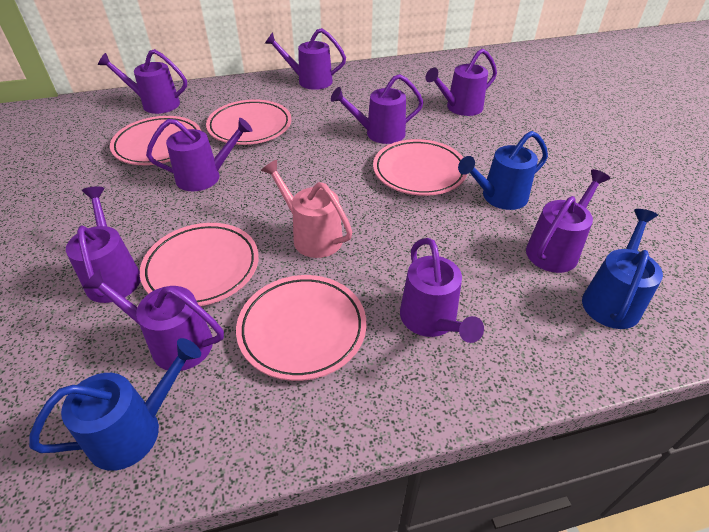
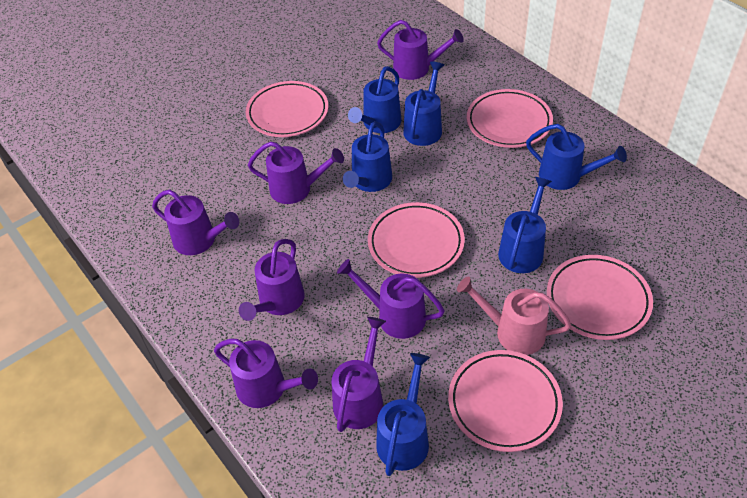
blue watering can: [29,338,201,471] [458,131,548,210] [582,209,663,329] = 3 -> [343,121,392,192] [348,66,402,133] [376,353,430,476] [403,61,444,146] [498,177,552,273] [526,124,627,190] = 6
purple watering can: [66,186,141,303] [82,269,224,371] [98,49,187,114] [146,118,252,191] [265,28,346,90] [331,74,424,144] [400,238,484,343] [425,49,497,116] [526,169,610,273] = 9 -> [152,190,239,255] [214,339,318,408] [239,239,305,321] [248,142,344,204] [332,317,386,432] [337,259,445,339] [377,20,464,80] = 7

